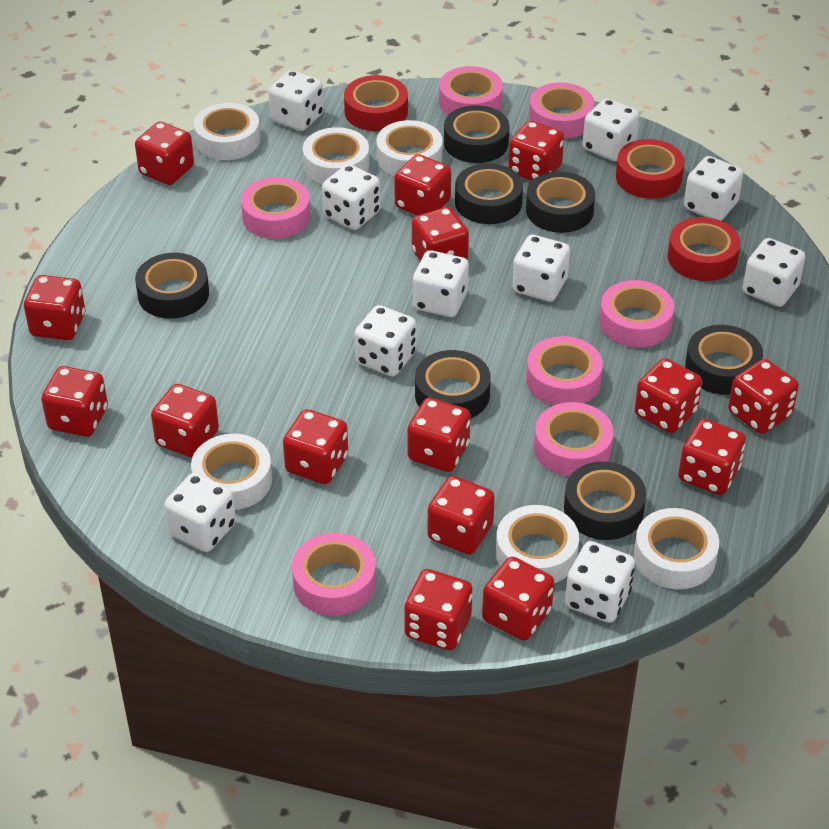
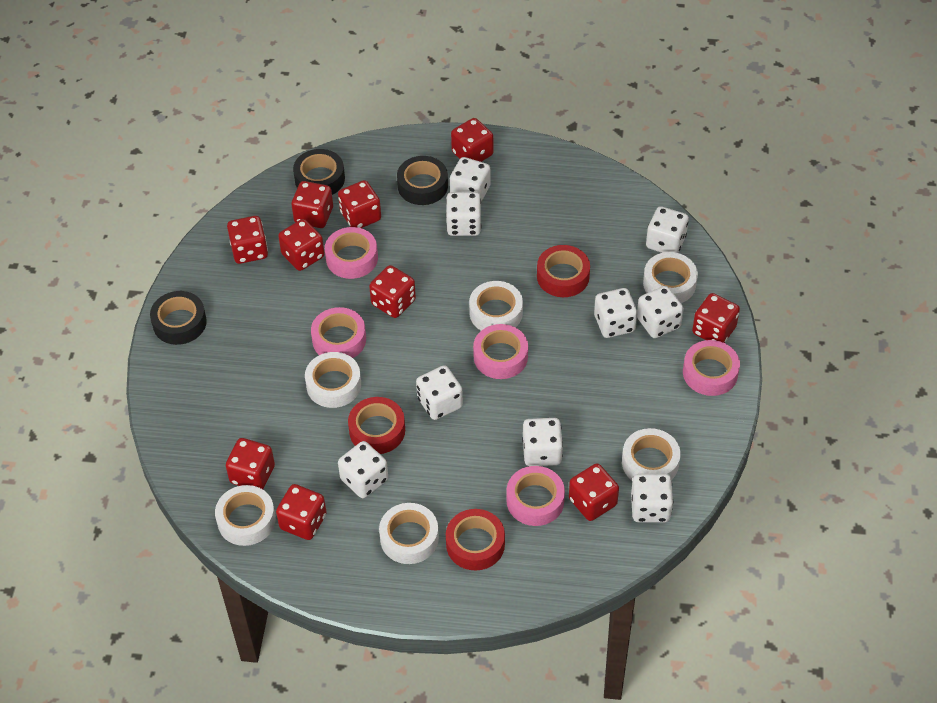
black tape: [135,253,209,319] [415,350,491,419] [444,105,510,163] [455,163,523,224] [526,171,595,233] [564,462,646,540] [685,325,763,395] = 7 -> [150,291,207,345] [293,149,345,195] [397,156,448,205] = 3
pink tape: [241,177,310,239] [292,533,376,616] [439,66,503,115] [526,336,603,406] [529,82,594,139] [534,402,614,477] [599,280,674,348] = 7 -> [311,307,366,358] [325,227,378,279] [473,324,528,379] [506,466,565,526] [683,340,740,396] = 5
red dice: [24,275,85,340] [41,366,108,437] [135,121,194,185] [151,384,219,458] [283,409,348,484] [394,154,451,216] [404,569,472,651] [407,398,470,472] [412,207,469,261] [427,476,495,555] [482,557,554,641] [508,121,564,181] [635,358,702,433] [678,419,746,495] [728,359,799,434] = 15 -> [226,438,275,489] [227,216,268,264] [276,484,327,540] [278,219,325,271] [291,181,333,228] [338,180,381,228] [369,265,416,318] [451,118,493,162] [569,463,619,521] [692,293,740,343] = 10
white dice: [164,472,236,552] [269,70,324,131] [322,164,380,230] [354,305,416,377] [413,250,469,317] [512,235,570,302] [565,541,635,623] [583,98,639,161] [684,156,743,221] [743,238,806,307] = 10 -> [338,441,388,498] [416,365,463,420] [446,192,481,236] [450,157,490,202] [522,418,563,466] [594,288,638,338] [631,474,673,522] [637,286,684,338] [646,206,689,253] = 9

